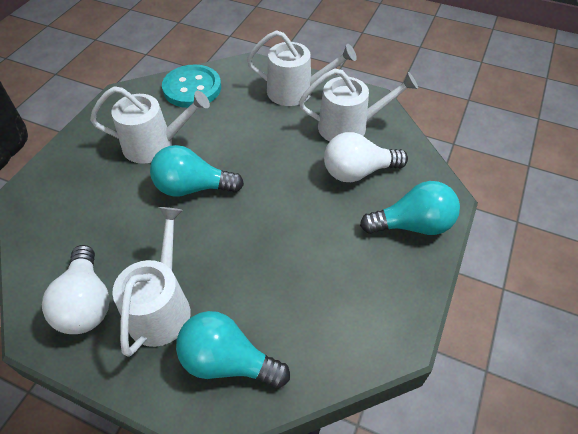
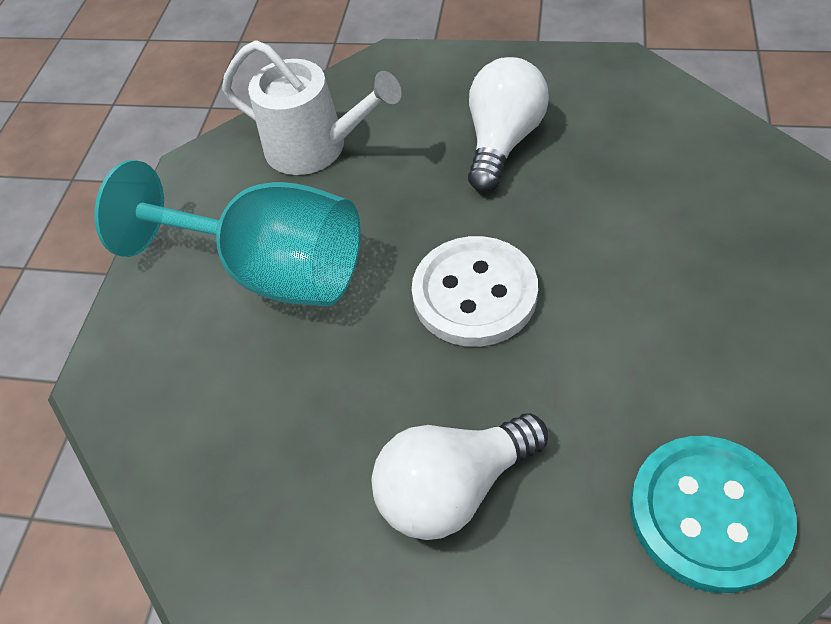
turquoise goblet: none = 0 -> [95,160,361,306] = 1
turquoise light bulb: [150,145,244,197] [176,311,290,388] [360,181,460,235] = 3 -> none = 0
white button: none = 0 -> [412,236,538,347] = 1
white watering can: [90,86,210,164] [112,207,191,357] [247,30,357,106] [299,68,418,142] = 4 -> [222,40,401,175] = 1

